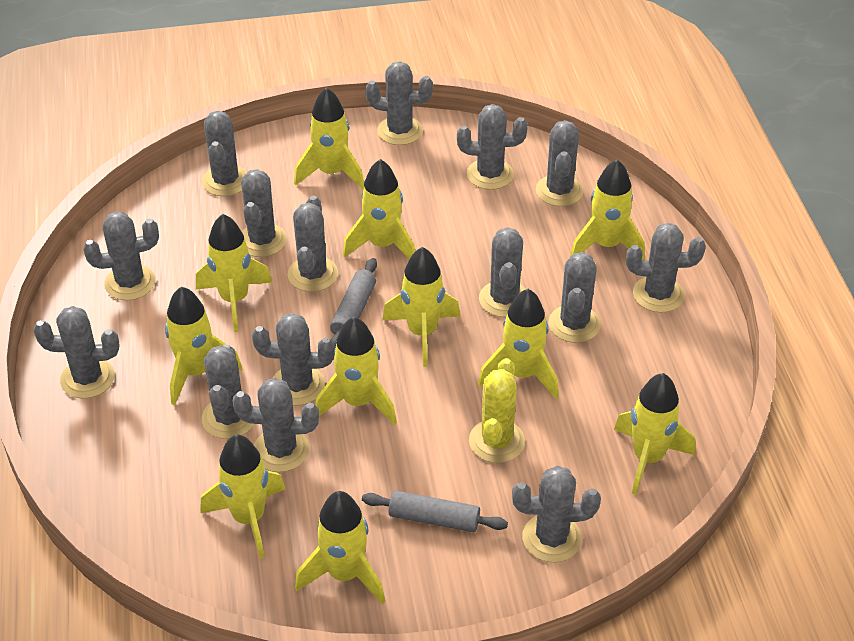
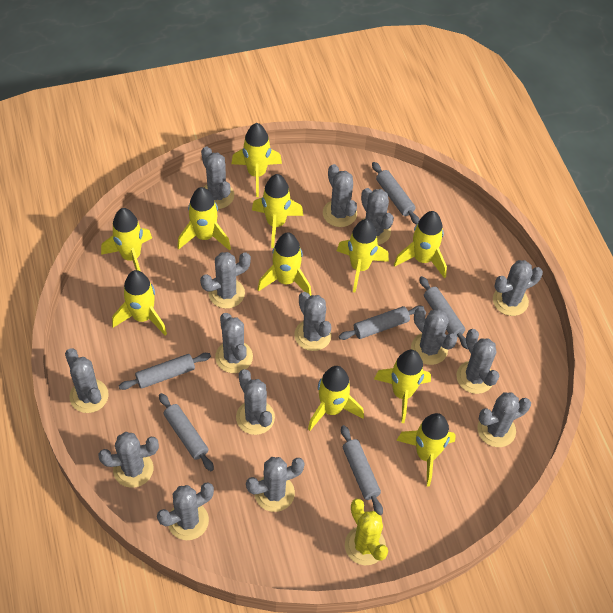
grey rolling pin: [330,258,377,347] [362,490,508,532] = 2 -> [119,353,211,390] [159,393,214,471] [339,306,424,340] [341,425,383,515] [372,162,420,225] [419,276,468,349] = 6

